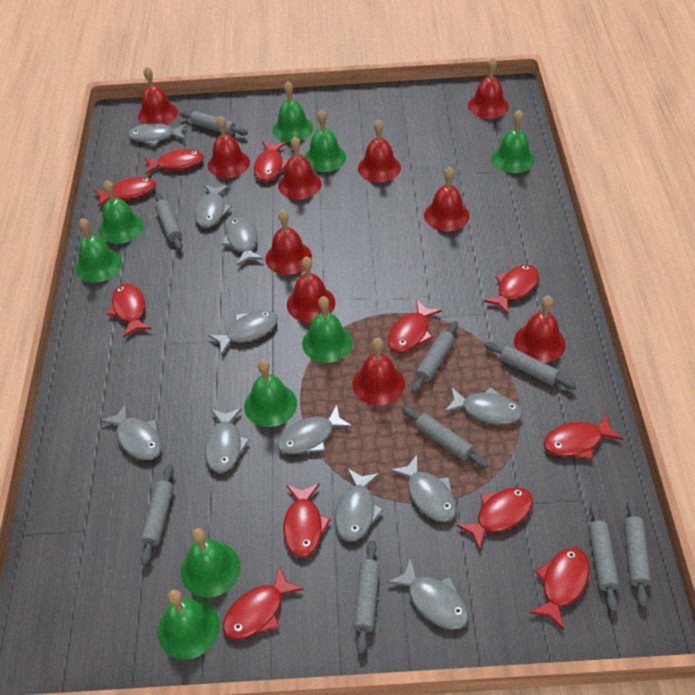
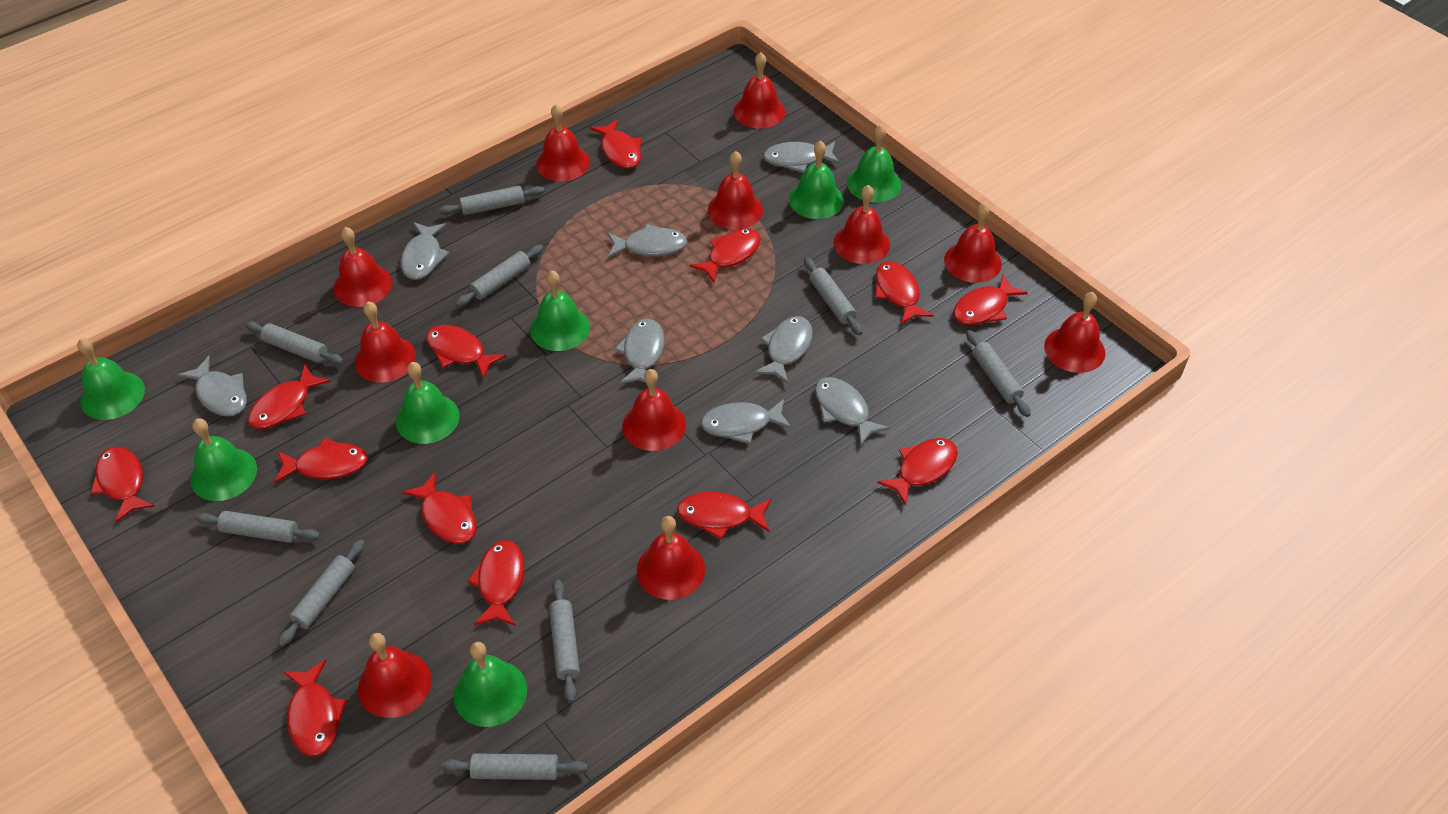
green bell: [75,218,122,282] [99,180,144,244] [157,590,220,660] [181,528,240,598] [244,360,297,427] [273,81,313,142] [302,296,352,363] [304,110,346,172] [491,110,535,173] = 9 -> [77,338,145,420] [190,418,257,501] [396,362,460,444] [454,642,527,727] [530,271,590,351] [789,141,844,219] [847,125,901,202] = 7
grey fish: [101,403,162,460] [128,123,187,146] [194,184,232,228] [205,408,250,473] [208,310,278,356] [222,217,264,265] [277,405,353,454] [335,469,384,542] [387,558,468,630] [390,455,457,522] [444,387,523,425] = 11 -> [178,356,247,416] [400,222,449,280] [608,224,688,258] [614,319,665,384] [701,399,792,444] [755,316,813,383] [763,142,840,173] [815,377,890,446] = 8
red bell: [138,67,178,125] [208,116,250,178] [265,210,312,275] [278,137,322,200] [287,257,335,322] [352,338,405,405] [358,119,401,182] [424,167,469,231] [468,58,509,119] [514,296,566,363] = 10 -> [333,227,392,307] [355,301,416,383] [358,633,432,718] [536,104,590,181] [623,369,686,451] [637,516,705,600] [708,151,763,229] [734,53,785,129] [833,185,890,264] [944,203,1002,283] [1044,292,1106,373] = 11
red fish: [94,177,156,207] [107,283,152,338] [144,148,204,175] [223,565,304,640] [254,141,287,181] [283,484,331,557] [388,299,442,353] [456,487,533,551] [484,265,539,314] [529,547,590,630] [544,414,623,459] = 11 -> [90,446,155,523] [248,365,331,429] [274,438,368,483] [283,659,347,757] [402,472,477,544] [426,325,506,379] [467,540,524,626] [590,119,642,169] [677,492,771,539] [690,229,761,283] [875,261,933,325] [877,438,958,506] [953,274,1028,325] = 13

